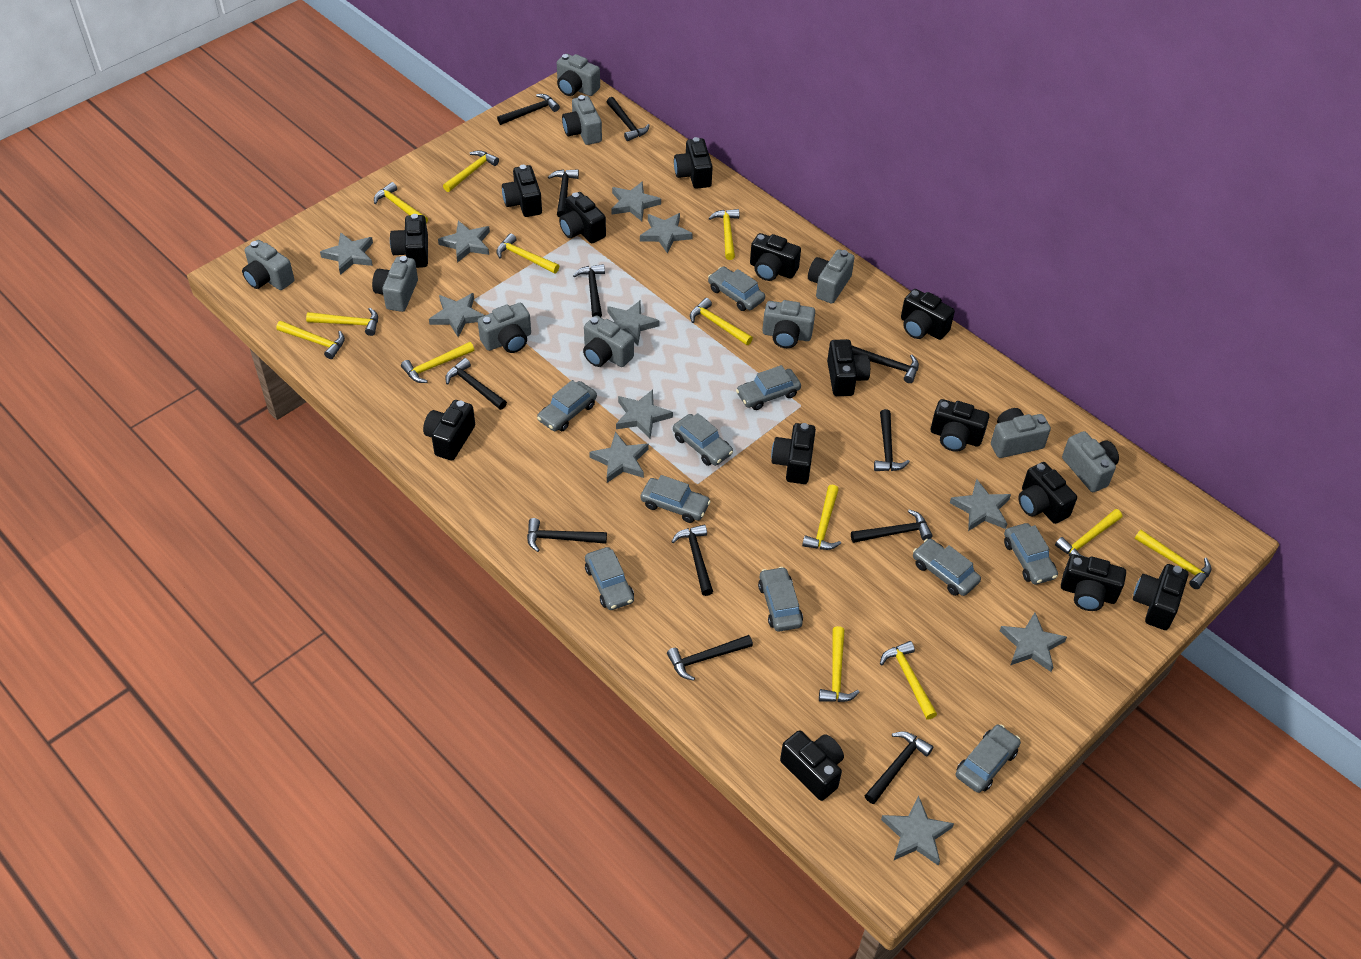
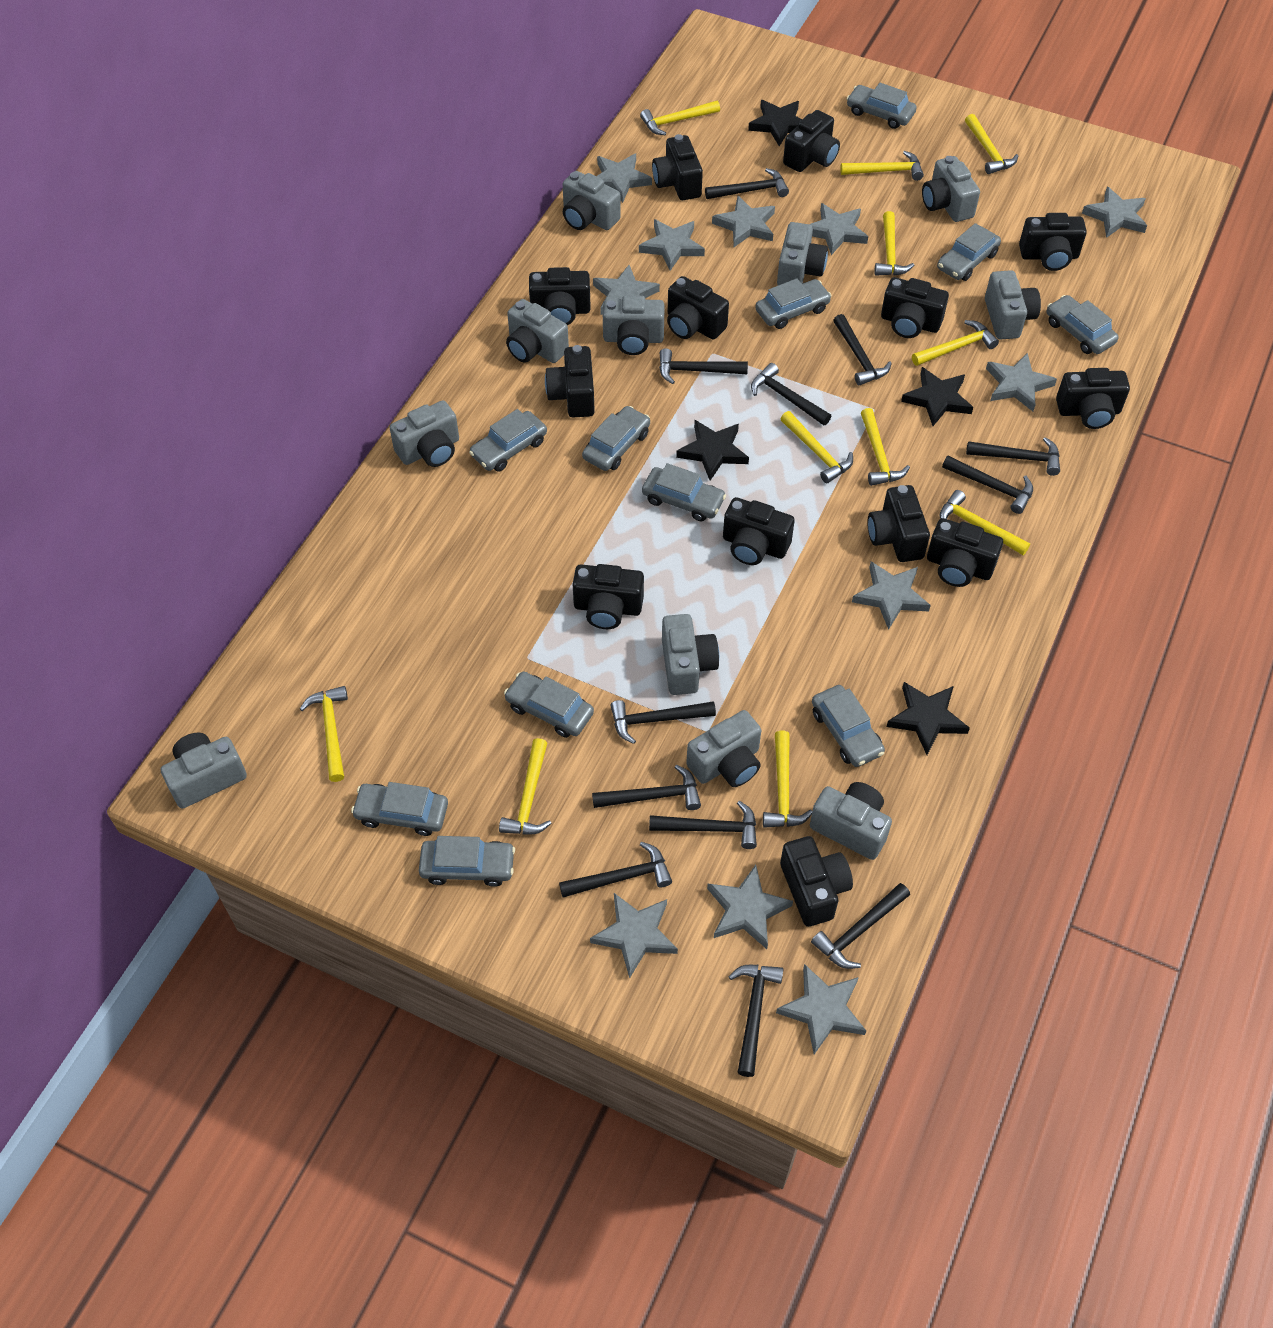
black camera: [390,214,428,268] [423,400,475,461] [502,165,542,217] [559,192,606,243] [674,137,713,189] [750,233,801,281] [771,423,816,484] [780,730,844,801] [827,339,870,396] [901,289,955,340] [931,399,989,452] [1018,462,1077,524] [1061,554,1126,611] [1133,564,1188,630] = 14 -> [529,267,591,325] [545,345,595,418] [573,564,644,629] [652,134,703,200] [667,276,729,340] [723,497,795,565] [780,836,853,927] [783,110,840,172] [867,485,930,562] [881,277,949,338] [927,518,1003,587] [1019,213,1087,271] [1056,368,1130,429] = 13
black star: none = 0 -> [676,420,749,480] [748,100,802,146] [886,682,970,755] [901,367,973,426] = 4
grey camera: [242,240,294,290] [372,256,418,312] [478,303,531,353] [557,54,600,96] [562,95,602,145] [583,315,634,367] [762,300,815,348] [808,249,855,304] [991,408,1051,458] [1062,431,1119,492] = 10 -> [161,733,247,809] [390,400,459,467] [506,299,569,363] [563,171,621,230] [603,295,665,355] [662,614,719,695] [686,710,761,787] [777,222,828,285] [810,782,892,860] [922,156,980,222] [985,270,1041,340] = 11
grey car: [537,380,597,431] [585,547,634,610] [640,475,711,523] [673,413,733,466] [708,267,765,311] [736,365,801,410] [758,567,803,631] [913,539,981,596] [956,724,1021,793] [1004,523,1058,584] = 10 -> [351,782,448,836] [419,836,515,887] [469,409,547,472] [504,672,594,738] [582,406,650,471] [642,463,726,521] [755,278,832,329] [812,685,885,767] [846,83,917,129] [937,223,1001,281] [1047,295,1119,354] = 11
yellow hammer: [276,321,345,359] [306,308,378,336] [374,182,428,223] [401,342,474,383] [443,150,499,192] [496,233,559,274] [690,298,753,345] [709,209,739,260] [802,485,841,550] [819,626,860,702] [880,641,937,720] [1055,509,1122,558] [1135,530,1211,589] = 13 -> [300,686,348,782] [499,738,552,835] [640,101,720,135] [763,731,812,828] [781,411,853,483] [840,151,924,181] [861,408,910,486] [874,211,914,276] [912,320,999,366] [940,490,1030,555] [965,114,1018,174] = 11

